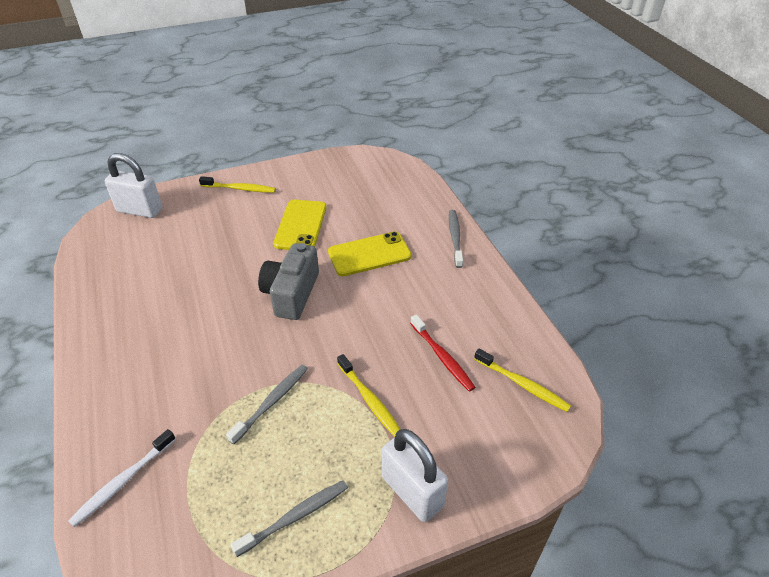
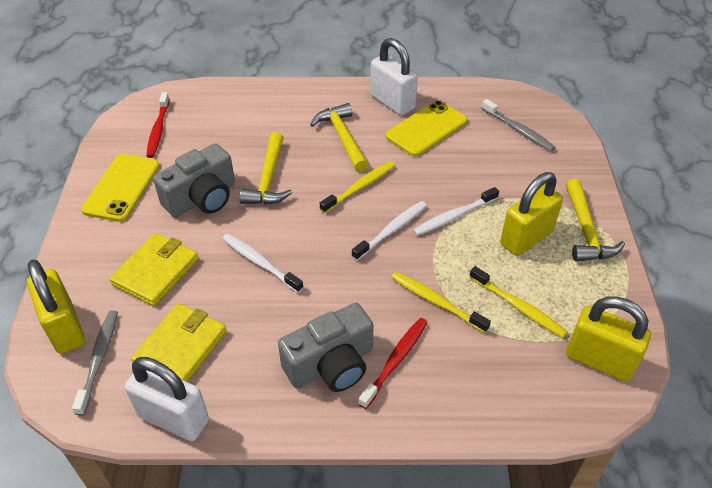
grey camera: [258,243,319,320] = 1 -> [153,143,235,217] [278,303,374,392] = 2
grey toothbrush: [226,365,308,445] [231,480,348,557] [449,210,463,268] = 3 -> [72,310,118,416] [482,99,556,151] = 2
red toothbrush: [410,314,476,392] = 1 -> [146,92,170,158] [358,318,428,409] = 2
white toothbrush: [68,429,176,527] = 1 -> [222,234,303,293] [352,201,427,261] [413,187,499,236] = 3
yellow hammer: none = 0 -> [239,132,292,204] [310,103,368,172] [566,179,625,262] = 3
yellow padlock: none = 0 -> [27,259,85,354] [500,172,563,256] [566,296,651,382] = 3
yellow wallet: none = 0 -> [109,233,199,306] [131,303,227,382] = 2

